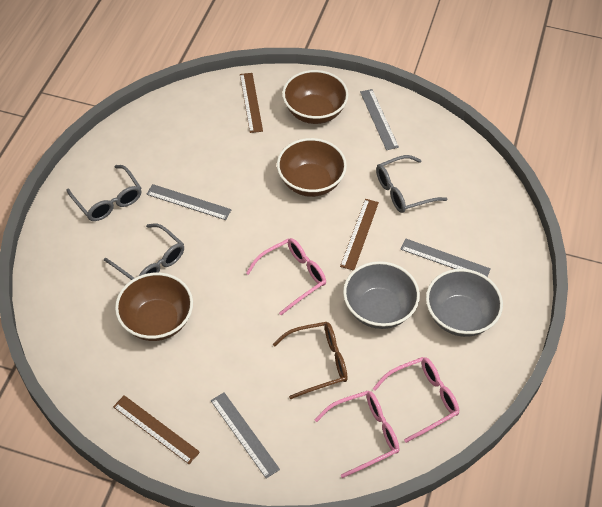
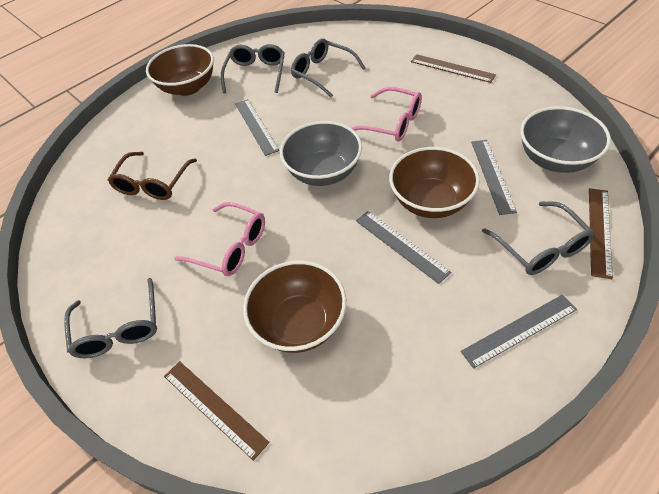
grey glasses: [66,165,141,221] [104,224,184,280] [376,155,447,213] = 3 -> [64,278,157,358] [221,44,285,93] [291,38,365,98] [482,201,595,275] = 4
pink glasses: [246,238,326,315] [315,391,399,478] [373,357,459,443] = 3 -> [174,202,265,276] [351,87,422,142] = 2

